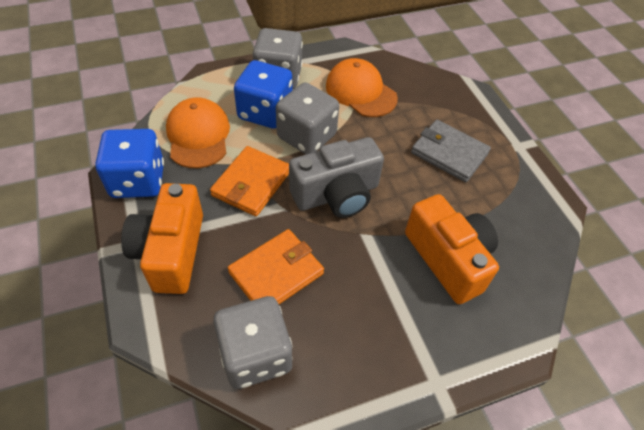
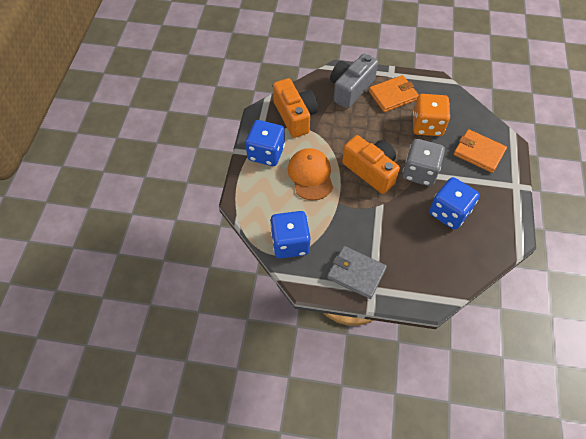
blue dice: [95,129,164,198] [234,60,292,129] = 2 -> [246,120,285,166] [270,211,310,259] [429,177,480,230] = 3
grey dice: [213,296,293,389] [252,28,303,90] [276,82,339,154] = 3 -> [402,139,445,186] = 1
orange cap: [166,98,230,168] [326,58,398,117] = 2 -> [288,148,333,201] = 1
orange dice: none = 0 -> [413,94,450,136] = 1

